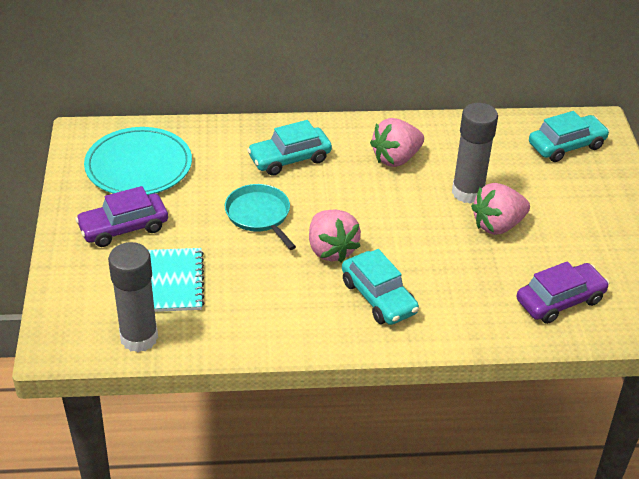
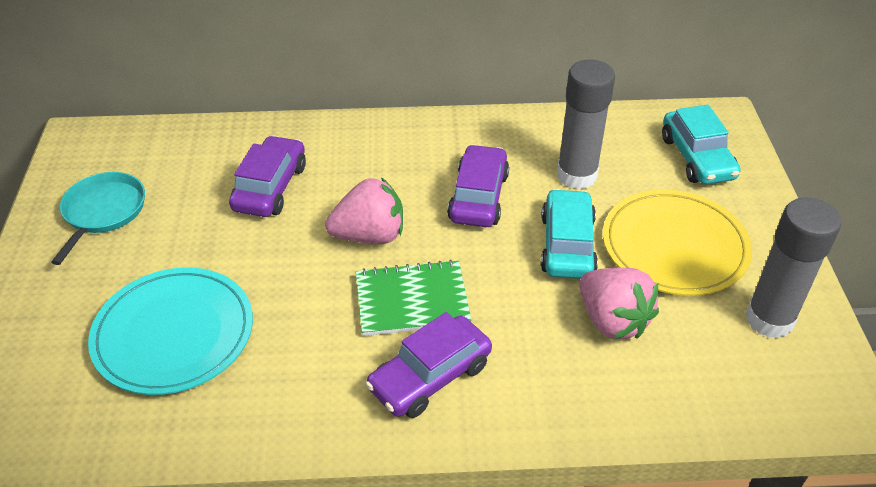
green notebook: none = 0 -> [356,260,472,336] = 1
pink strawberry: [309,210,361,263] [370,118,424,167] [471,183,530,235] = 3 -> [325,177,403,244] [579,268,659,340] = 2
purple car: [75,186,168,247] [517,261,609,324] = 2 -> [229,135,306,217] [365,312,492,418] [447,144,509,227] = 3
turquoise car: [247,120,332,176] [342,249,419,325] [529,111,610,162] = 3 -> [541,189,598,279] [662,105,741,184] = 2
turquoise notebook: [148,248,204,312] = 1 -> none = 0
yellow plate: none = 0 -> [603,189,752,296] = 1

